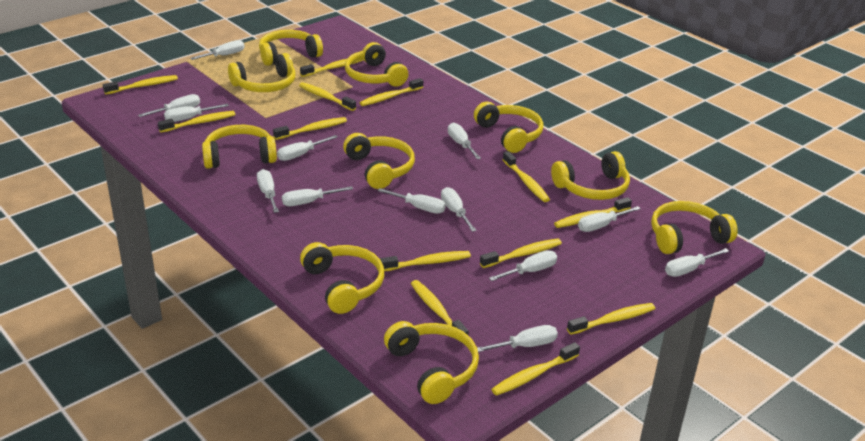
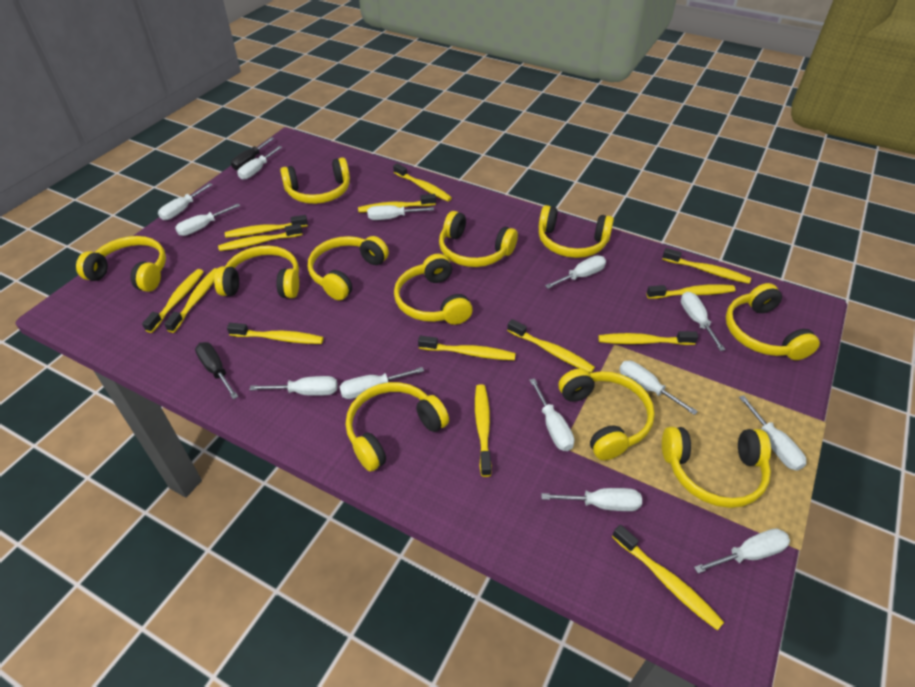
black screwdriver: none = 0 -> [195,342,239,399] [231,137,274,170] = 2
yellow headphones: [202,125,277,169] [228,53,295,92] [259,30,323,66] [300,242,384,314] [343,133,415,189] [345,42,408,87] [384,321,479,404] [474,102,543,153] [551,151,630,200] [651,201,738,254] = 10 -> [76,236,166,292] [214,245,299,298] [280,157,350,204] [308,236,389,300] [346,382,449,472] [394,254,473,325] [439,211,518,267] [539,205,614,258] [559,369,655,460] [662,427,771,508] [726,283,820,360] = 11
yellow toothbrush: [103,75,178,95] [158,111,235,133] [273,117,347,140] [299,82,356,111] [300,59,363,77] [360,78,423,106] [380,251,471,271] [411,280,469,335] [480,238,562,268] [491,342,580,396] [503,151,550,202] [554,197,632,228] [567,303,655,335] = 13 -> [142,269,204,333] [164,268,217,333] [218,224,302,251] [225,215,308,238] [227,323,324,344] [358,194,436,213] [393,163,452,201] [418,336,516,360] [475,384,492,477] [507,319,595,373] [598,331,698,345] [612,525,724,630] [646,284,735,299] [662,248,751,284] = 14

